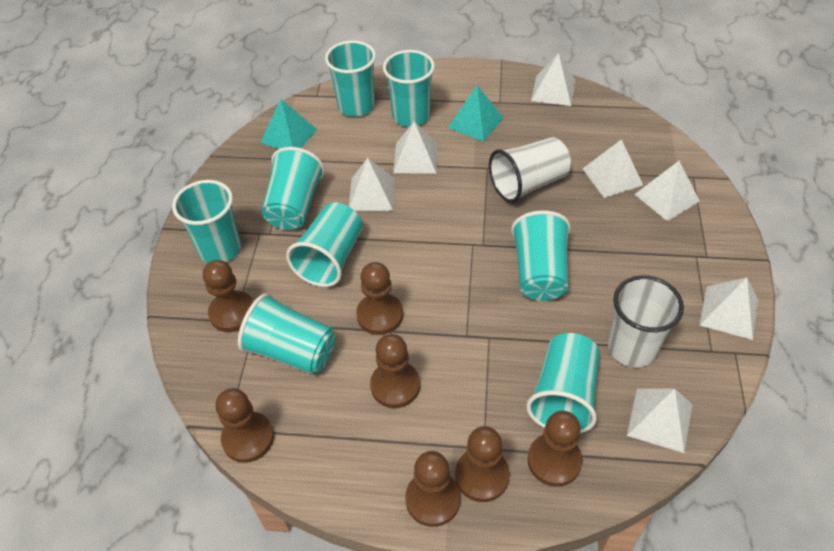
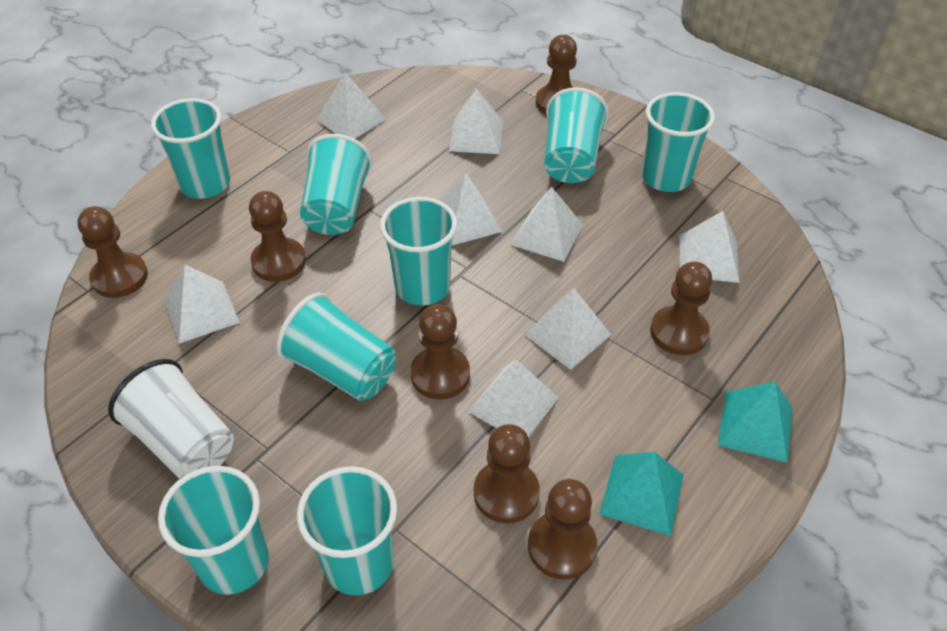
white cup: [489,137,571,203] [608,275,684,367] = 2 -> [108,359,234,479] = 1
white pyramid: [349,158,395,211] [393,121,438,174] [531,53,575,106] [583,139,643,198] [627,389,692,453] [635,161,700,221] [700,277,758,340] = 7 -> [164,265,240,344] [316,72,386,139] [440,173,502,245] [449,89,504,154] [468,359,559,437] [511,187,583,262] [524,288,611,370] [680,211,739,283] = 8

